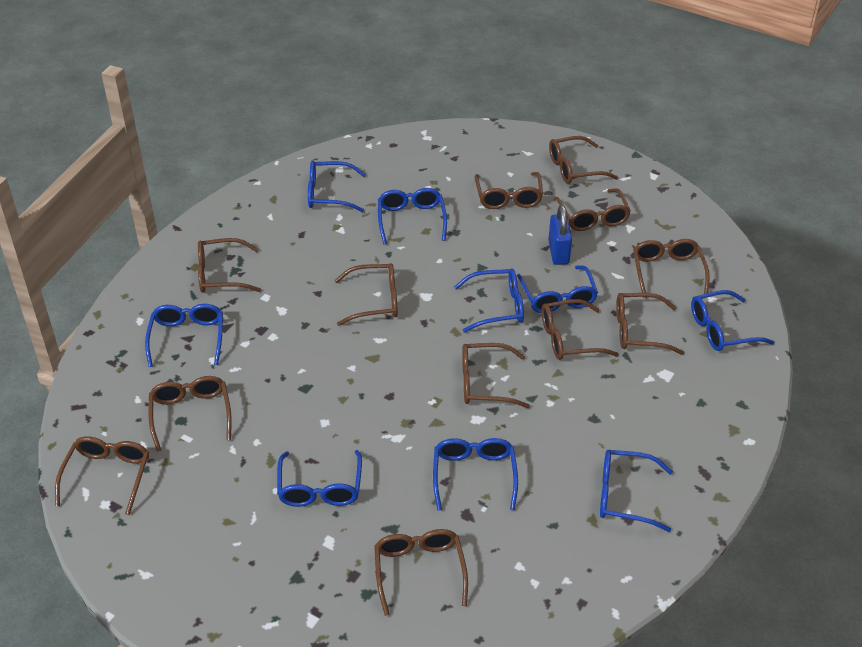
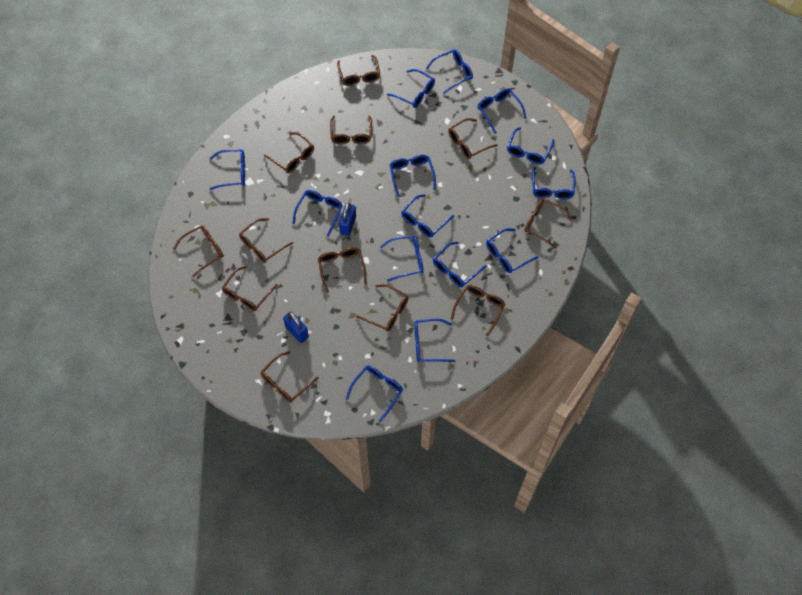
blue glasses: [145,304,223,367] [277,450,362,507] [308,161,366,212] [378,188,447,244] [433,438,518,511] [454,269,524,332] [517,266,598,313] [600,450,673,532] [691,290,775,351] = 9 -> [210,150,245,190] [292,190,343,237] [346,365,403,422] [380,235,424,281] [387,69,435,108] [390,155,436,197] [401,194,454,237] [414,319,455,362] [426,49,473,94] [433,242,487,287] [478,88,527,134] [486,228,538,273] [507,127,554,164] [532,167,576,199] = 14
blue padlock: [549,205,572,265] = 1 -> [283,312,309,343] [339,202,356,236] = 2

